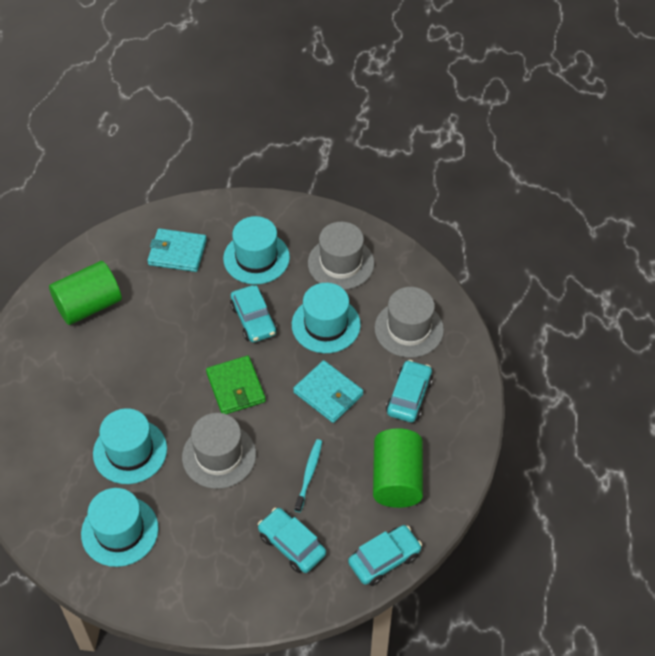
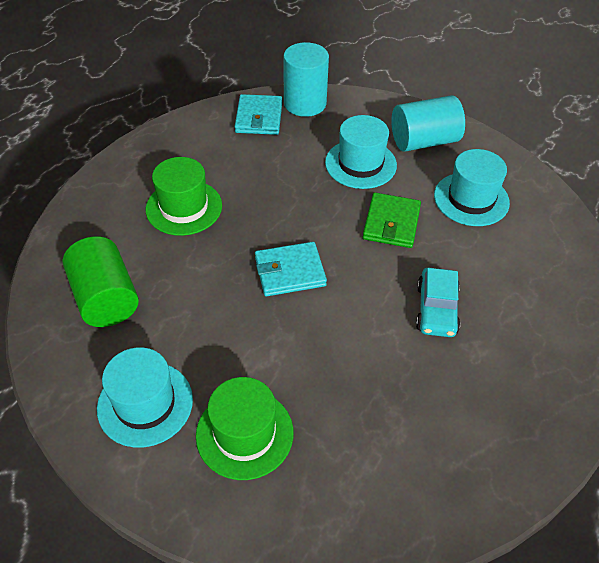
green cylinder: [49,261,122,325] [373,428,423,508] = 2 -> [63,236,139,327] = 1
green hat: none = 0 -> [146,157,222,236] [196,377,293,480] = 2
grey hat: [182,413,256,489] [308,222,374,290] [375,287,444,358] = 3 -> none = 0
turquoise car: [230,285,277,342] [258,508,326,573] [348,525,422,586] [386,360,433,422] = 4 -> [416,268,460,337] = 1
turquoise cylinder: none = 0 -> [283,42,329,117] [391,95,465,152] = 2
turquoise hat: [81,488,159,567] [93,408,167,484] [223,216,290,285] [292,283,361,353] = 4 -> [97,347,193,448] [325,115,397,189] [434,149,510,226] = 3
turquoise toothbrush: [294,439,322,512] = 1 -> none = 0

